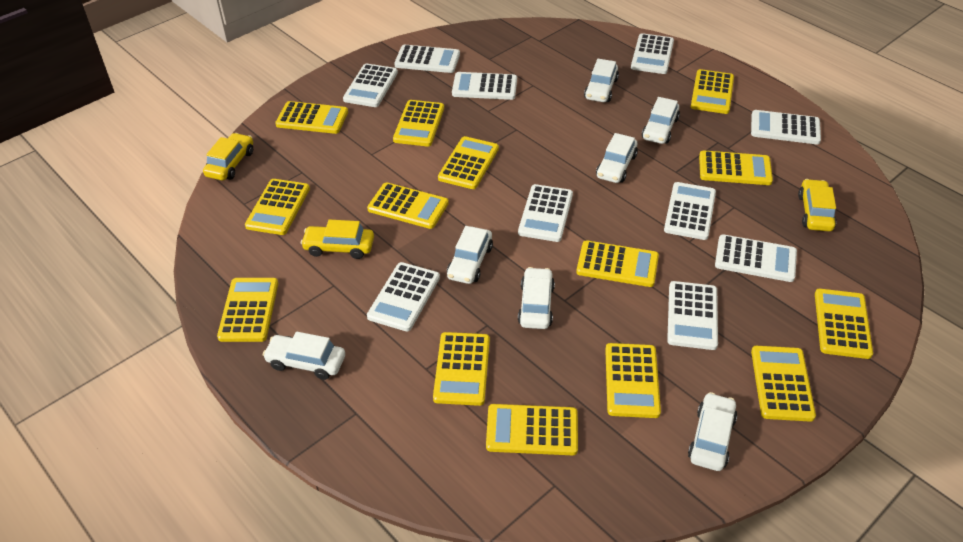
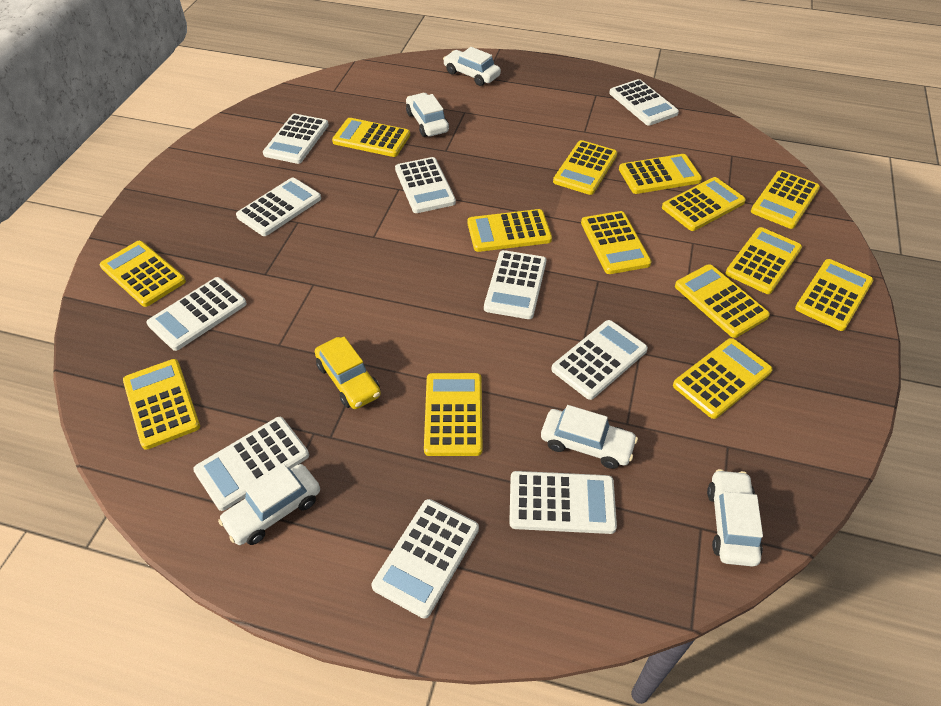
white car: [263,332,345,380] [447,226,493,284] [518,267,555,329] [584,59,619,102] [596,133,638,183] [642,97,680,144] [688,392,737,471] = 7 -> [218,464,320,545] [406,93,449,137] [443,47,501,86] [541,405,638,469] [707,469,763,567] = 5
yellow car: [203,133,253,180] [301,220,374,259] [798,179,836,231] = 3 -> [315,337,381,409] = 1

